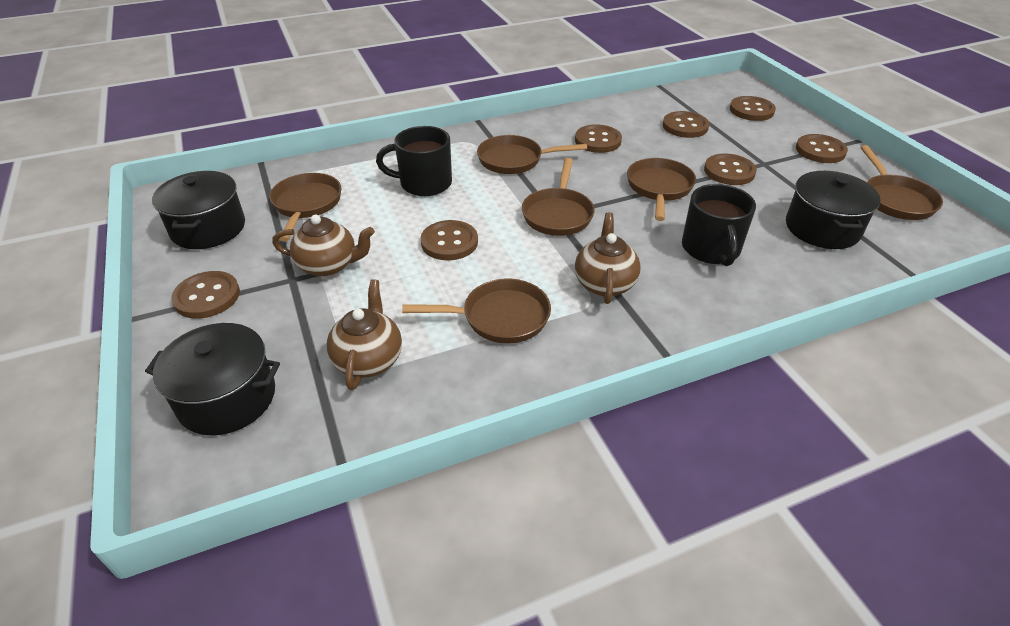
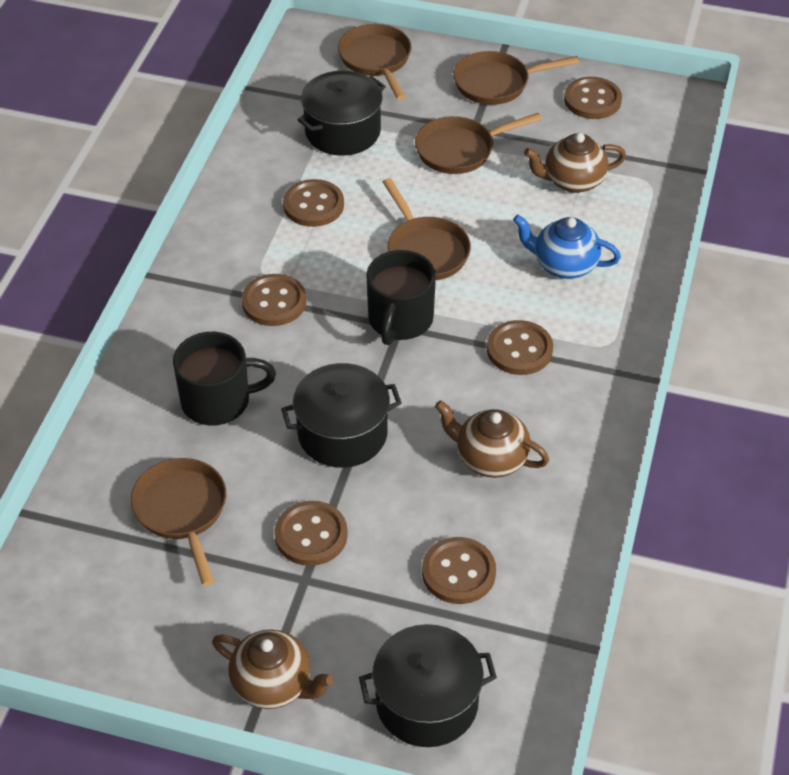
blue teapot: none = 0 -> [513,215,621,279] = 1
brown button: [171,271,240,319] [421,220,478,260] [575,125,622,153] [663,111,709,138] [704,153,757,185] [730,96,776,121] [796,134,848,163] = 7 -> [242,274,306,326] [274,501,348,566] [283,179,344,227] [422,537,496,604] [487,320,553,375] [564,77,622,119] = 6
brown pan: [269,173,342,242] [402,279,551,343] [477,135,587,174] [522,158,594,236] [627,158,696,221] [860,145,943,220] = 6 -> [131,458,226,586] [338,24,411,100] [383,178,471,280] [415,113,542,174] [453,51,579,105] = 5

